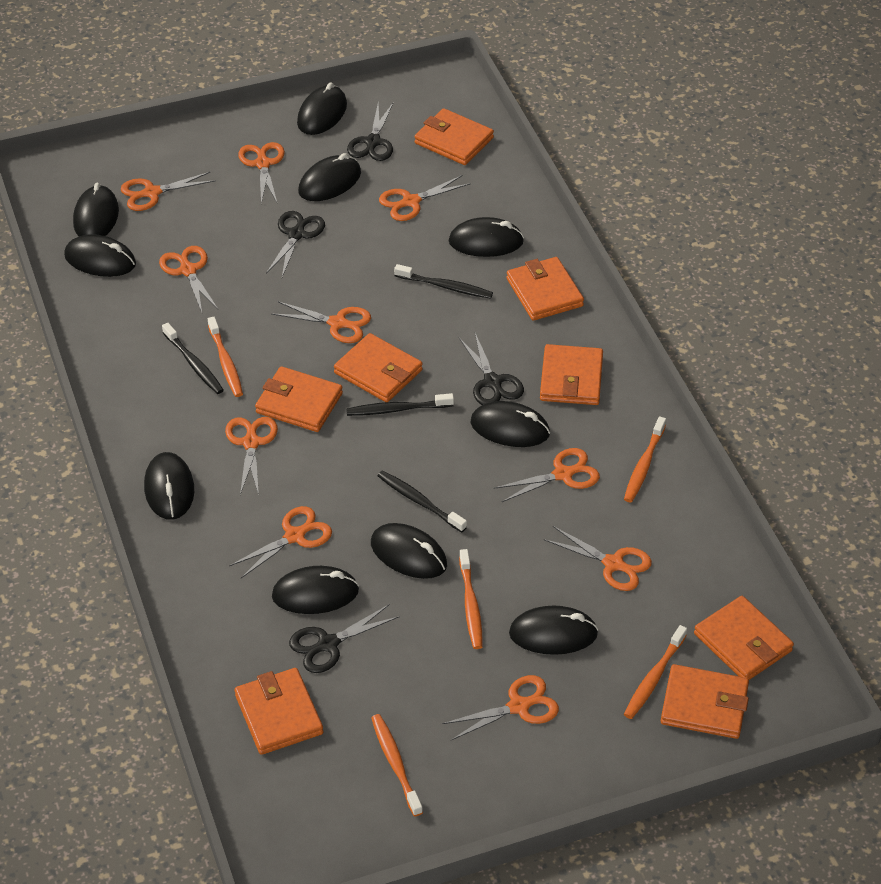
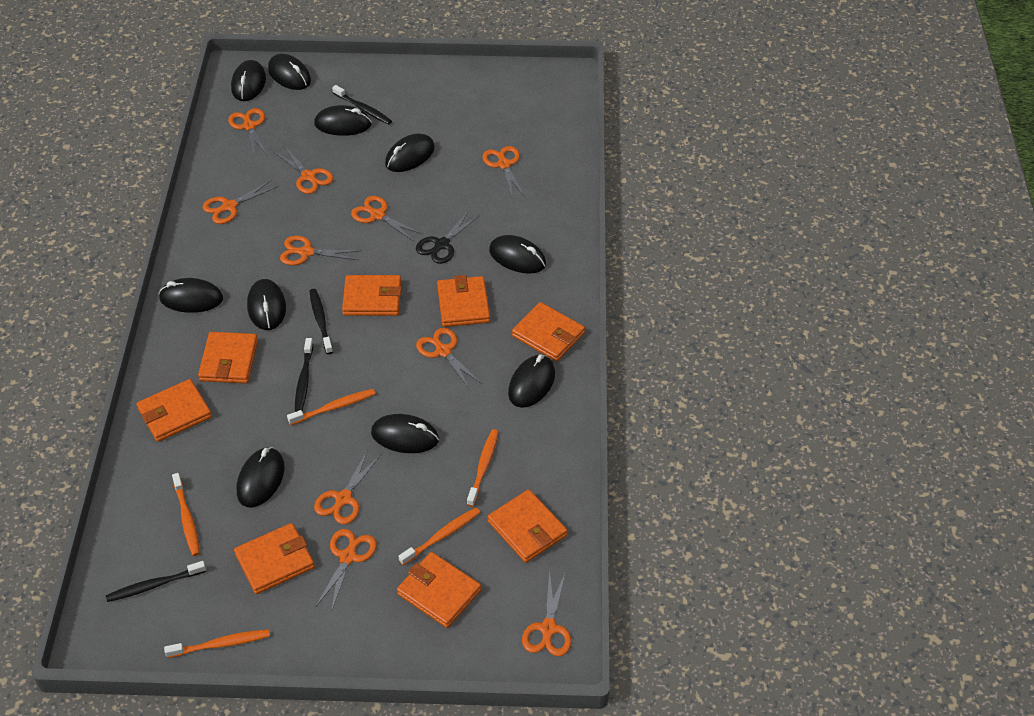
black scissors: [266,211,325,277] [289,604,400,673] [347,102,394,161] [459,333,524,405] = 4 -> [416,211,480,264] = 1

